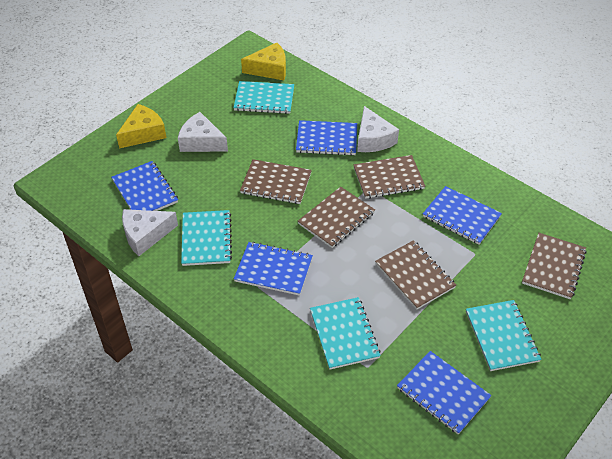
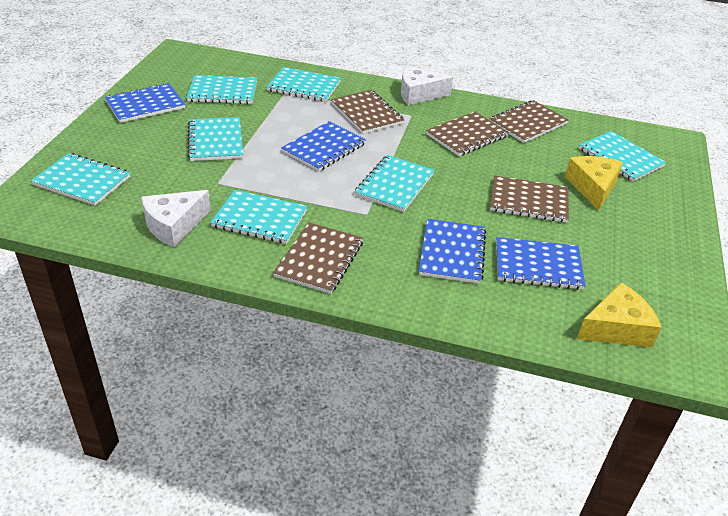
blue notebook: [111,161,178,211] [234,242,313,296] [296,120,357,155] [397,351,492,434] [423,186,502,245] = 5 -> [105,83,185,123] [281,121,366,172] [419,219,486,284] [496,237,585,290] = 4
turquoise notebook: [181,210,232,266] [233,81,294,114] [310,297,381,370] [466,300,541,371] = 4 -> [31,153,130,206] [186,75,257,104] [188,117,243,161] [210,190,307,244] [266,67,341,102] [354,155,435,212] [579,131,666,182] = 7
white cheese: [122,209,178,256] [178,112,228,152] [357,106,399,152] = 3 -> [141,190,211,247] [401,65,453,105] = 2

